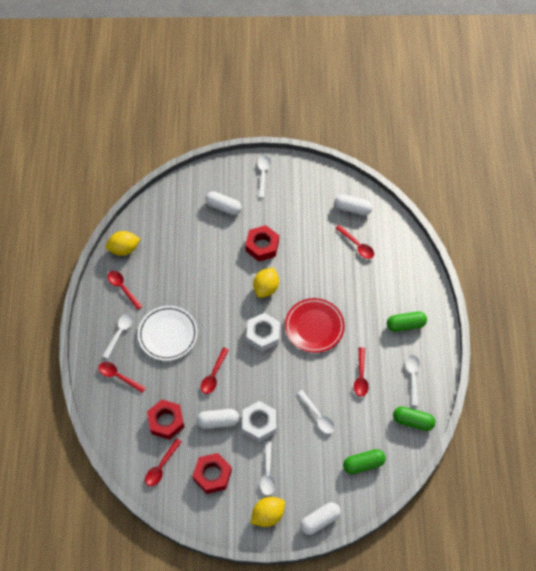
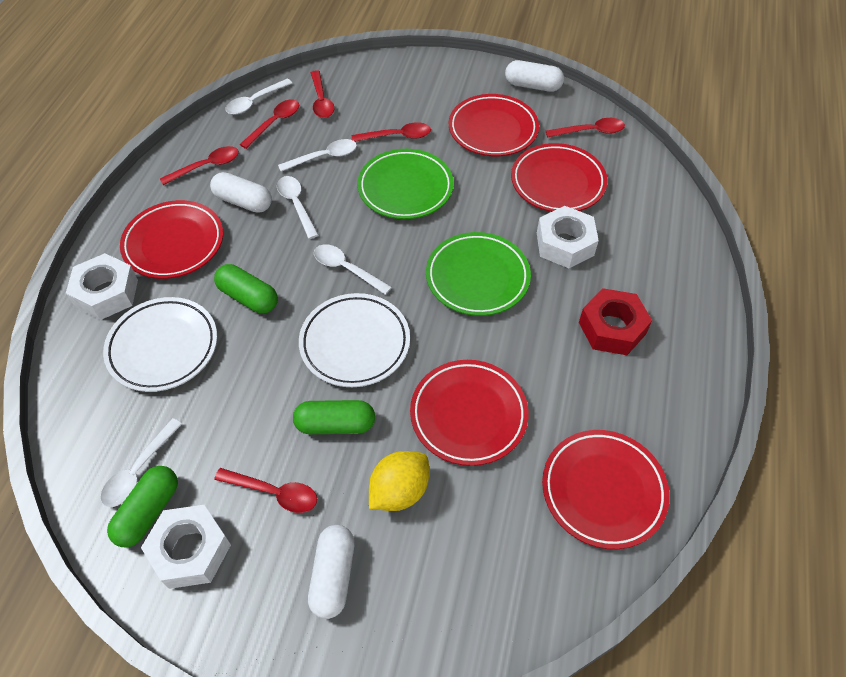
green plate: none = 0 -> [357,149,454,219] [426,232,531,316] = 2
red nut: [147,399,184,440] [193,453,232,494] [245,225,279,261] = 3 -> [579,288,652,355] = 1
red plate: [285,298,345,353] = 1 -> [120,200,223,279] [410,360,529,466] [449,94,539,156] [511,143,607,212] [542,430,670,549] = 5
white capsule: [197,409,239,429] [205,191,242,215] [300,502,341,535] [335,194,372,215] = 4 -> [210,172,272,213] [308,525,354,619] [505,60,564,92] = 3
white nut: [242,401,276,442] [246,313,280,352] = 2 -> [66,253,138,320] [141,505,231,589] [537,206,599,268] = 3
white plate: [138,306,198,361] = 1 -> [103,297,217,392] [299,293,410,387] = 2
yellow lemon: [105,231,140,256] [251,497,285,527] [253,268,279,298] = 3 -> [369,451,429,511] = 1

